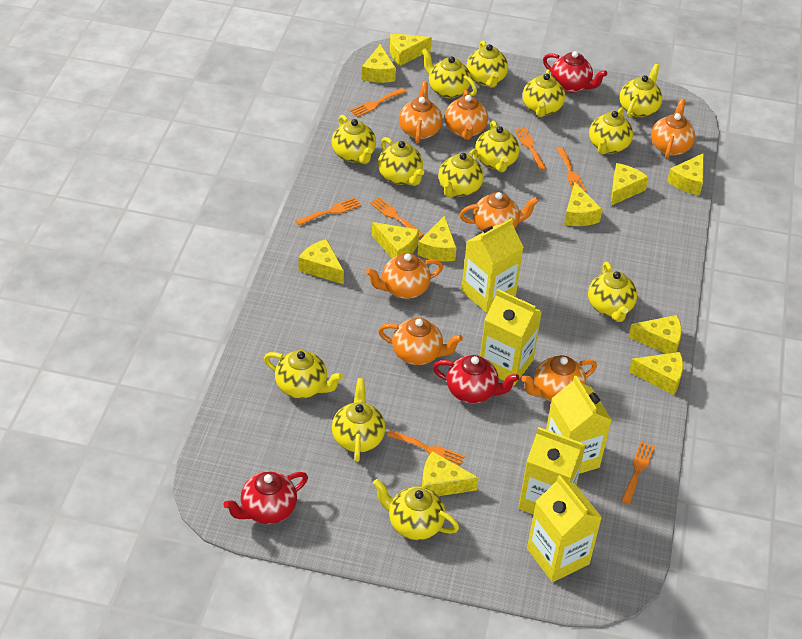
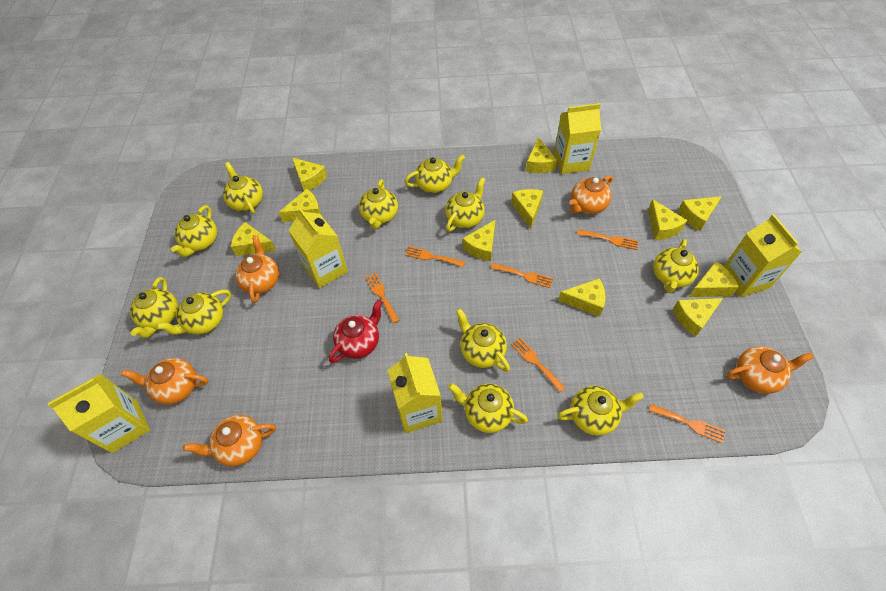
orange fork: [296,197,361,226] [350,88,406,117] [370,197,424,238] [387,430,465,467] [514,127,546,171] [557,147,586,192] [621,442,655,504] = 7 -> [365,273,399,323] [405,246,465,267] [491,263,553,288] [511,337,566,392] [577,230,638,250] [649,404,725,444] = 6
orange teapot: [366,253,443,299] [378,318,463,365] [399,82,442,143] [445,90,488,140] [460,192,539,232] [521,355,597,402] [651,99,695,159] = 7 -> [121,358,208,405] [183,415,276,466] [235,235,279,303] [569,175,613,214] [726,346,814,394] = 5
red teapot: [224,471,308,524] [433,355,519,403] [543,51,607,93] = 3 -> [329,300,382,363] = 1
yellow teapot: [264,350,343,399] [332,115,376,164] [332,378,386,462] [373,479,459,540] [378,137,424,186] [422,48,477,98] [438,149,484,198] [466,40,508,88] [475,120,520,172] [523,69,565,117] [588,262,637,322] [589,107,633,155] [620,64,662,118] = 13 -> [130,277,178,338] [156,290,231,335] [171,205,217,257] [223,162,263,214] [359,179,398,229] [405,155,465,193] [445,177,485,232] [448,383,528,433] [456,308,510,372] [557,386,644,436] [653,239,699,293] = 11

